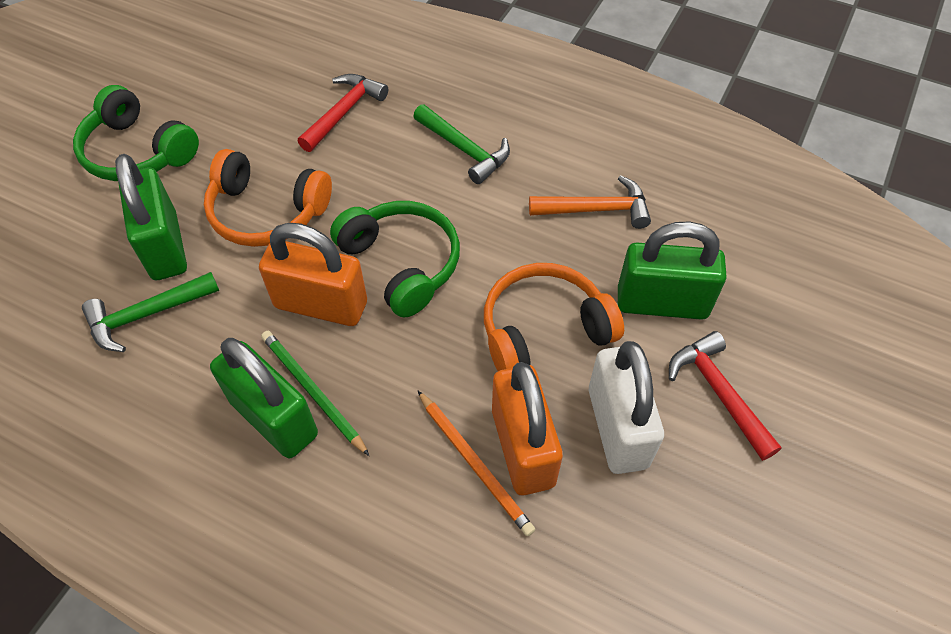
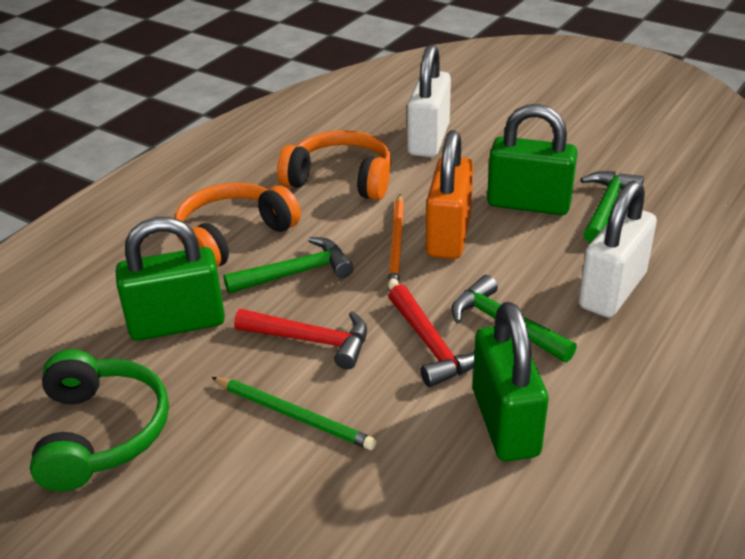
green hammer: [82,272,219,352] [413,104,510,184] = 2 -> [223,237,354,294] [451,275,577,362] [581,171,644,243] = 3
green headphones: [73,85,199,181] [330,201,460,318] = 2 -> [30,349,169,492] = 1
orange hammer: [529,175,651,229] = 1 -> none = 0
orange padlock: [259,223,367,326] [492,362,563,495] = 2 -> [426,130,473,259] = 1
white padlock: [589,341,664,474] = 1 -> [407,44,451,157] [578,180,657,318] = 2

